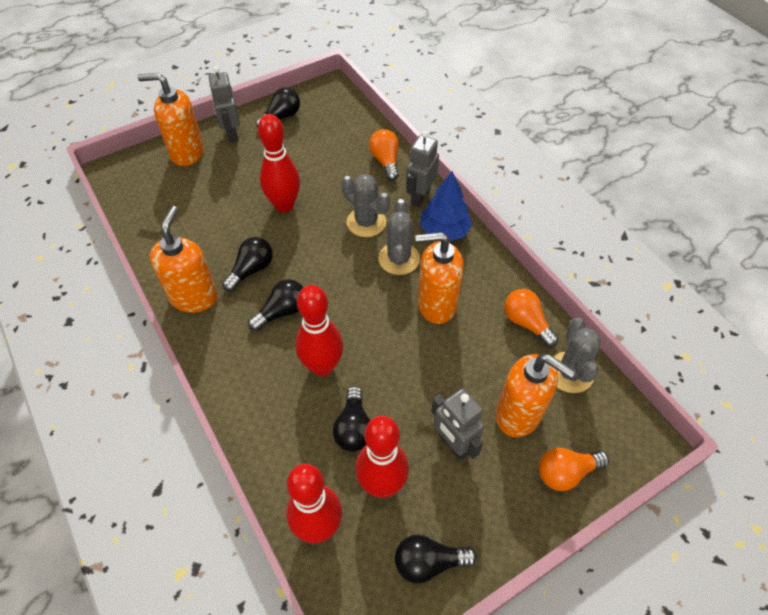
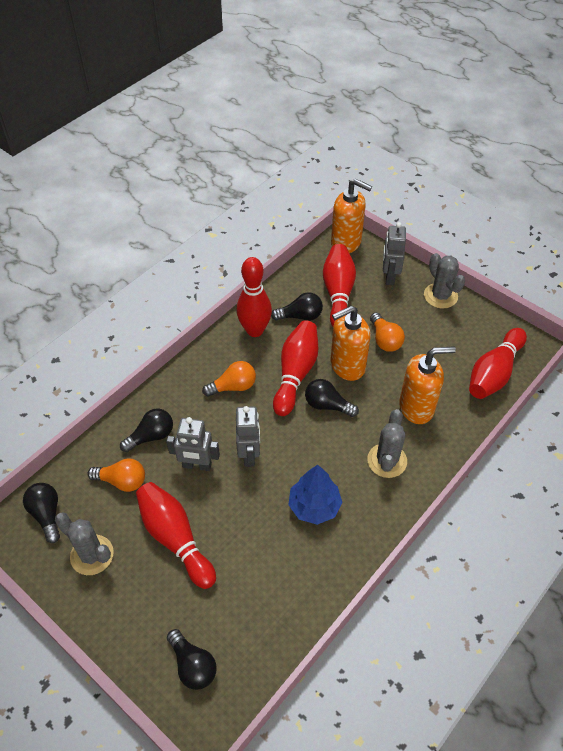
orange soap dispenser: [138,73,204,166] [150,206,218,313] [415,232,464,324] [496,354,576,437] = 4 -> [331,178,372,253] [331,306,371,381] [399,346,456,424] = 3
red bowling pin: [258,114,300,212] [286,464,342,543] [295,285,343,376] [355,416,409,498] = 4 -> [136,482,216,589] [237,257,272,337] [273,320,318,416] [323,244,356,326] [469,328,527,399] = 5

